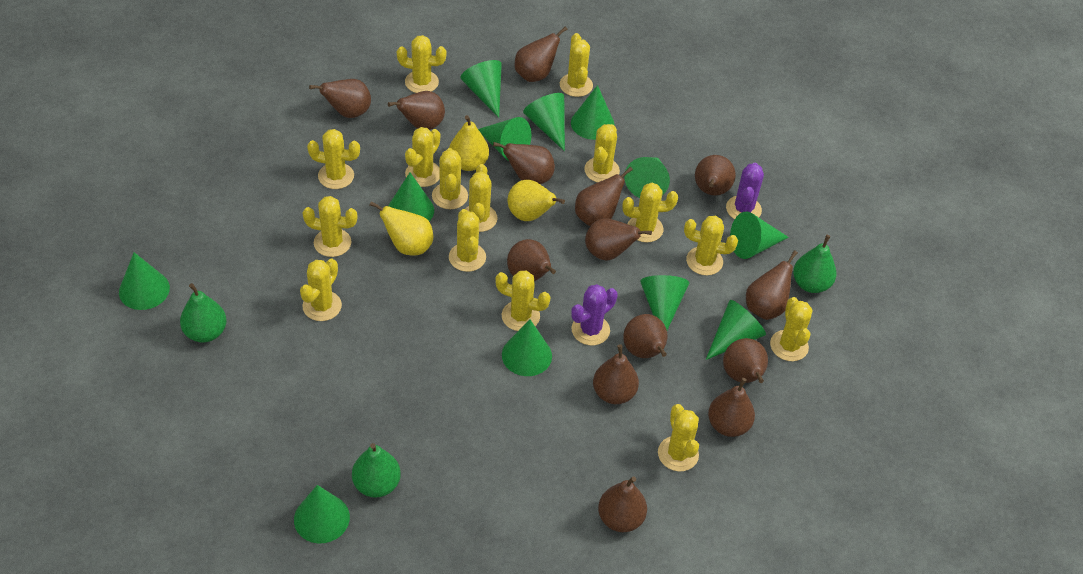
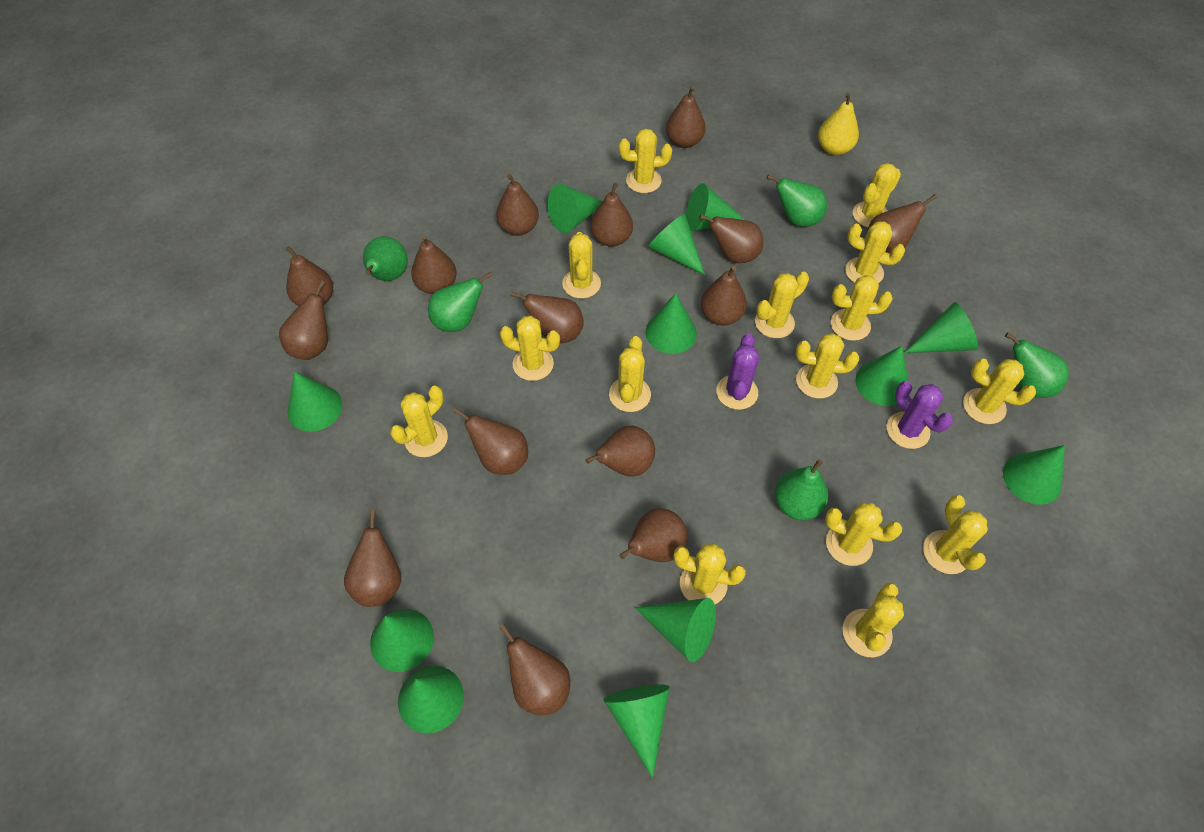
brown pear: [309,79,371,118] [388,91,445,130] [493,142,555,184] [507,239,556,281] [515,26,568,82] [575,167,633,226] [585,218,652,261] [593,344,639,404] [598,476,647,532] [623,314,667,358] [695,155,736,195] [708,378,755,437] [723,338,768,383] [746,250,798,320] = 14 -> [279,280,328,360] [286,246,333,306] [344,509,401,607] [411,235,457,294] [453,407,528,475] [496,173,539,236] [499,624,570,715] [511,291,584,343] [585,426,655,477] [590,182,633,247] [619,508,687,562] [666,86,706,148] [699,214,763,263] [701,266,747,325] [867,194,937,253] = 15
green pear: [180,283,227,343] [352,443,401,498] [793,235,836,293] = 3 -> [363,236,408,281] [428,271,493,332] [767,174,827,227] [775,459,828,520] [1005,332,1069,398] = 5
yellow pear: [370,201,433,256] [449,115,489,171] [507,180,565,221] = 3 -> [818,92,859,155] = 1

